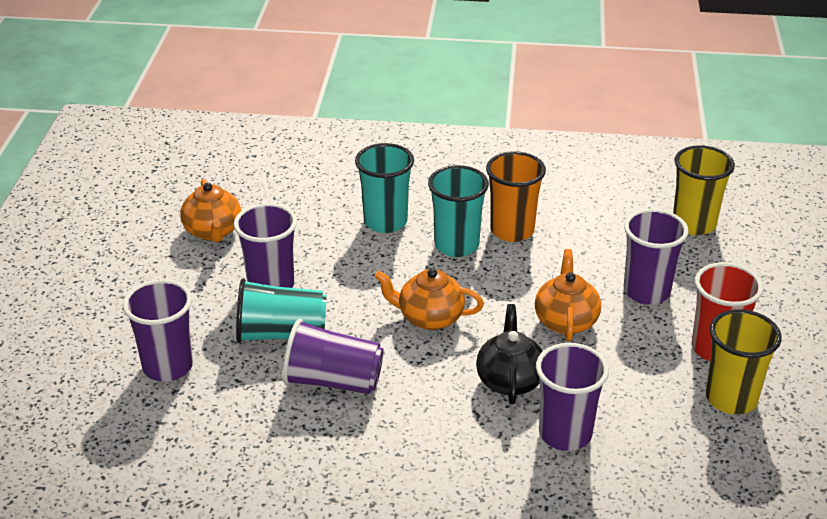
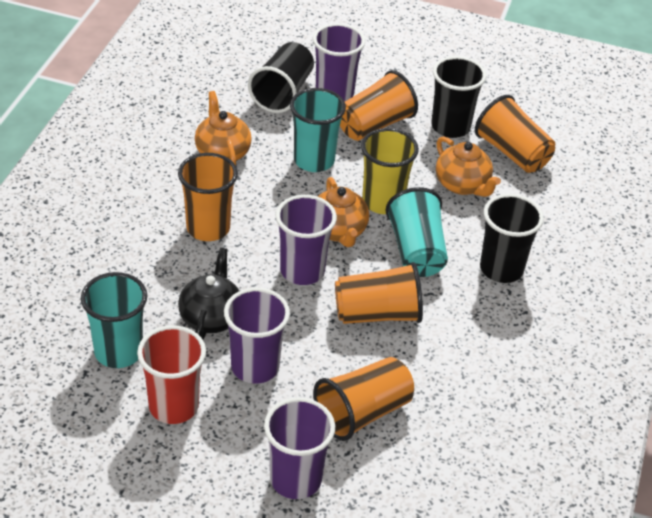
black cup: none = 0 -> [248,42,314,113] [431,56,486,138] [480,194,544,283] = 3
orange cup: [486,151,546,242] = 1 -> [178,153,238,241] [313,357,414,441] [335,262,423,324] [340,70,418,141] [475,95,555,173] = 5
purple cup: [123,279,193,382] [234,203,297,288] [282,319,384,394] [536,343,609,451] [624,209,688,305] = 5 -> [224,288,290,384] [264,397,335,499] [276,195,337,285] [313,23,365,102] = 4
yellow cup: [673,145,735,235] [706,309,782,414] = 2 -> [361,128,419,214] = 1

